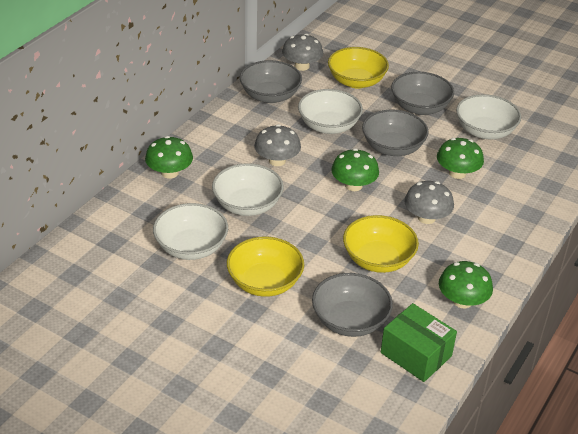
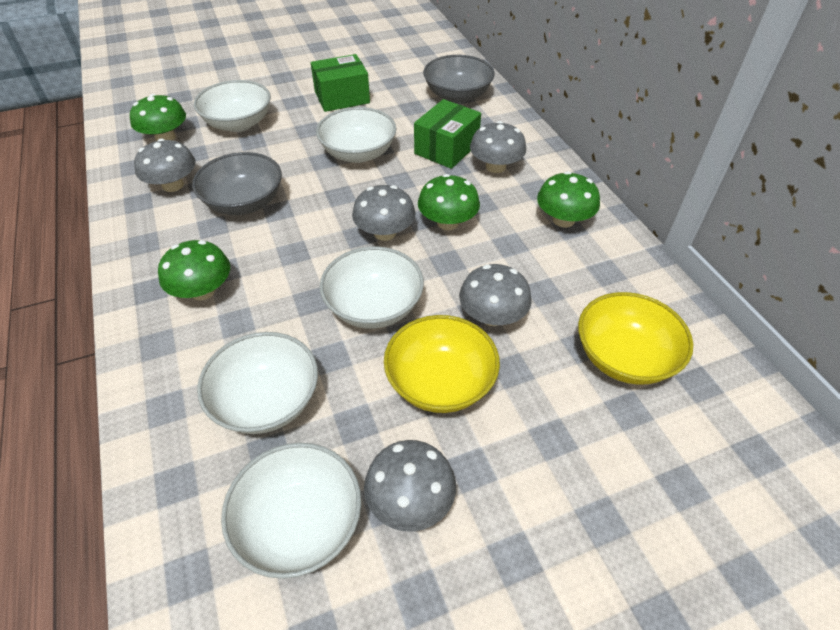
green box: [381,303,457,382] = 1 -> [311,54,370,112] [414,99,481,169] = 2
grey bowl: [240,60,302,103] [312,273,393,337] [362,110,429,156] [391,72,454,115] = 4 -> [192,152,282,215] [423,55,495,103] = 2
grey mushroom: [254,124,301,166] [282,34,323,71] [404,181,454,224] = 3 -> [134,139,196,192] [352,185,416,241] [364,440,456,532] [459,264,532,326] [470,121,526,173] = 5
white bowl: [153,203,228,260] [212,163,284,216] [298,89,363,134] [456,94,521,139] = 4 -> [194,80,271,132] [197,332,318,434] [221,443,362,579] [316,107,396,163] [320,247,424,329] = 5
yellow bowl: [227,237,304,297] [328,47,389,89] [343,215,419,273] = 3 -> [384,315,500,413] [578,292,693,385] = 2

